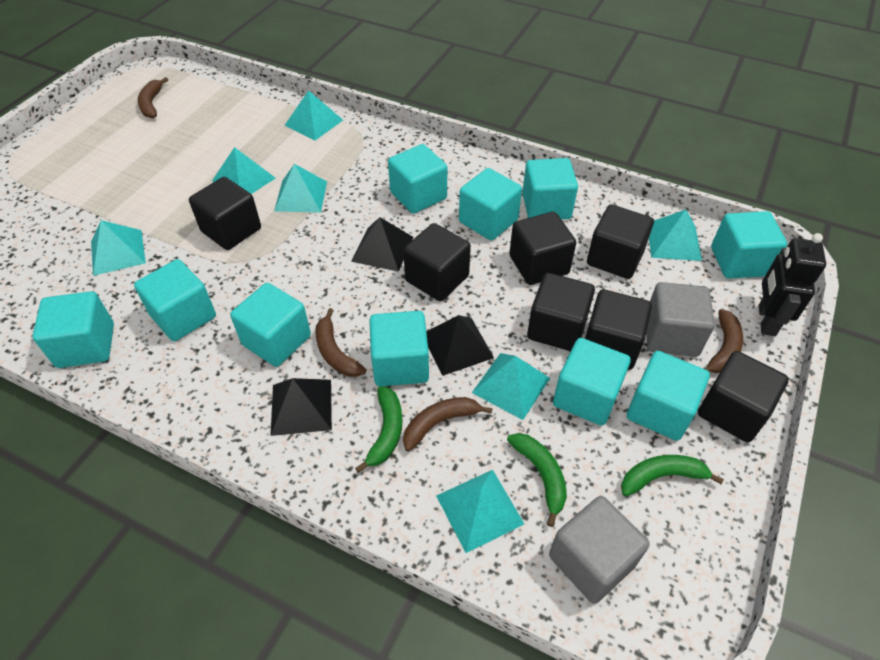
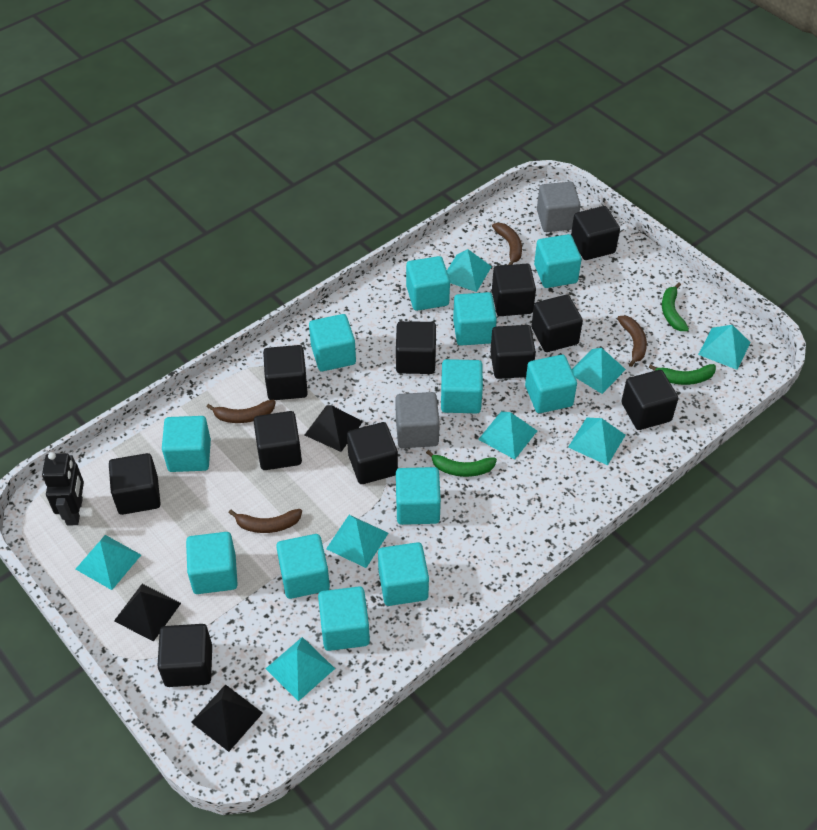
black cube: [189,177,261,250] [403,223,471,301] [509,212,576,285] [527,273,595,351] [585,289,652,370] [587,205,654,279] [698,351,789,442] = 7 -> [109,453,161,515] [157,624,212,687] [254,411,302,470] [263,345,308,400] [347,422,398,484] [396,321,436,374] [490,325,536,379] [492,264,536,316] [531,295,583,352] [571,206,620,260] [622,370,678,430] = 11
turquoise cube: [33,291,114,368] [134,259,216,341] [230,283,311,367] [369,311,429,386] [388,144,447,214] [459,168,522,241] [522,158,578,220] [553,338,631,425] [627,351,710,441] [711,211,787,279] = 10 -> [162,416,211,472] [186,532,238,594] [276,534,330,599] [309,314,356,371] [318,586,370,651] [378,542,429,606] [396,467,441,525] [406,256,450,311] [441,359,483,413] [453,292,497,346] [525,355,577,413] [534,234,582,288] = 12
turquoise pyramid: [91,220,146,276] [212,147,276,194] [274,164,327,213] [285,90,343,140] [436,470,524,553] [472,353,550,420] [649,210,702,261] = 7 -> [76,535,141,590] [265,637,335,701] [326,515,388,568] [447,249,492,292] [478,411,537,460] [568,418,625,465] [572,348,626,394] [698,325,751,370] = 8

